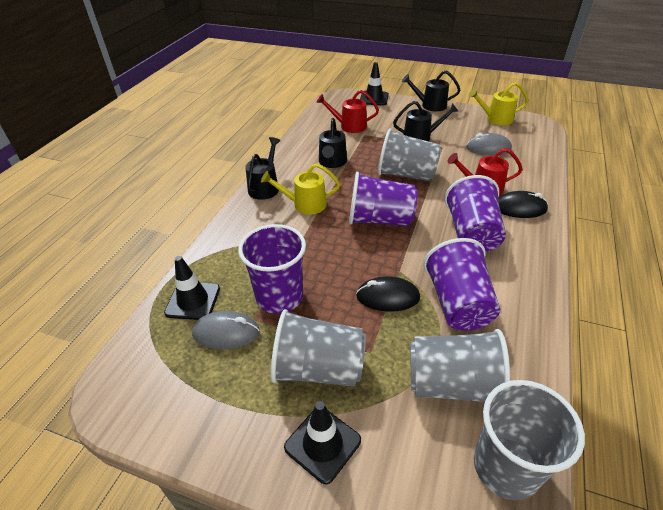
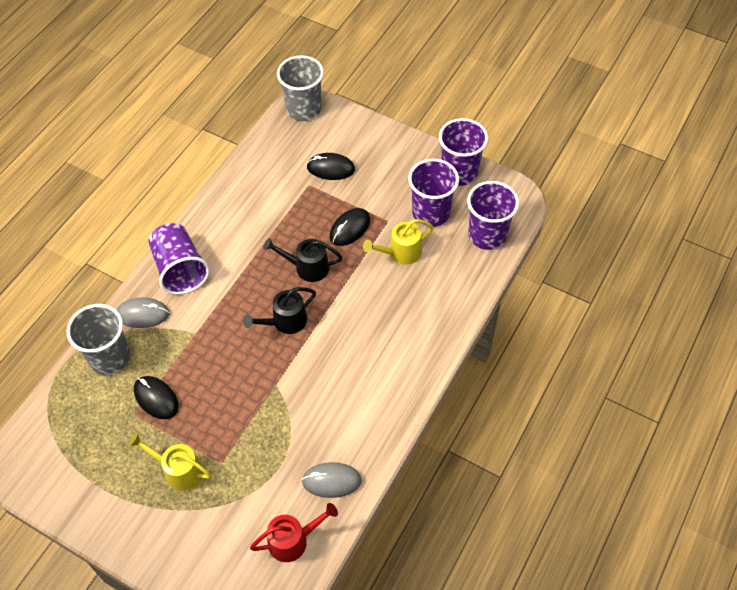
black mouse: [356,276,420,312] [498,191,548,218] = 2 -> [134,376,179,419] [307,153,355,180] [330,208,370,246] = 3
black traffic cone: [164,256,220,320] [284,401,361,484] [360,62,389,106] = 3 -> none = 0
black watering can: [245,137,280,200] [319,118,347,168] [393,101,459,141] [402,70,460,112] = 4 -> [243,287,316,334] [263,238,342,282] = 2
grey cup: [271,309,366,387] [378,128,442,181] [410,329,510,403] [474,380,585,500] = 4 -> [67,304,130,375] [277,55,324,121] = 2
red watering can: [316,90,379,133] [447,148,523,196] = 2 -> [250,503,338,562] = 1

